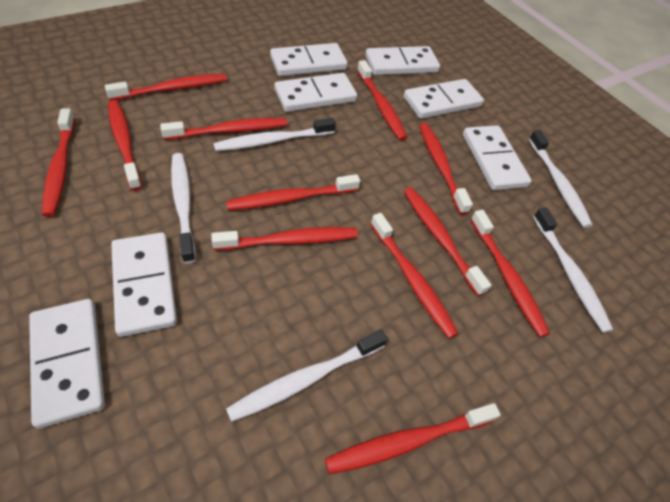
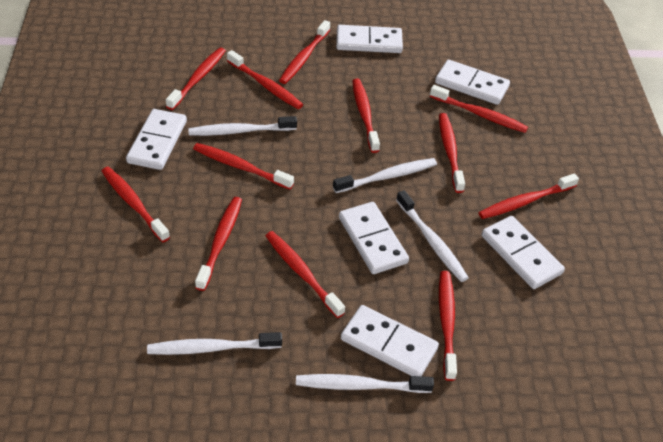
white domino: [29,299,105,429] [111,232,177,337] [270,43,348,76] [274,73,357,112] [365,46,440,75] [404,79,484,119] [463,125,532,190] = 7 -> [126,109,187,170] [336,25,403,53] [339,202,409,274] [341,305,439,376] [435,60,510,105] [482,216,565,289] = 6

